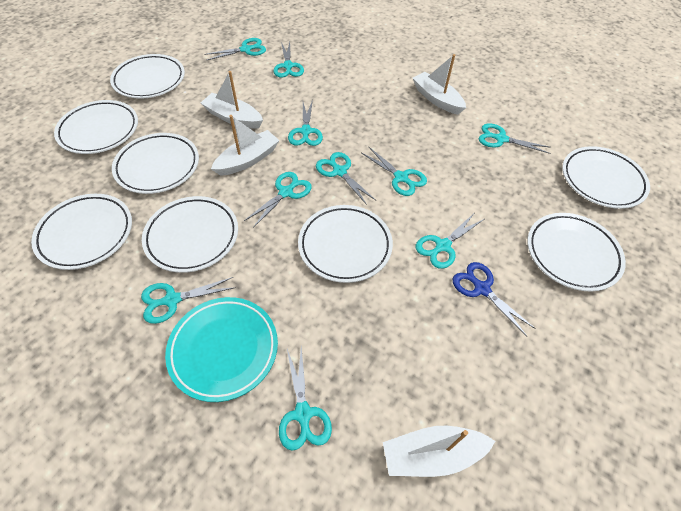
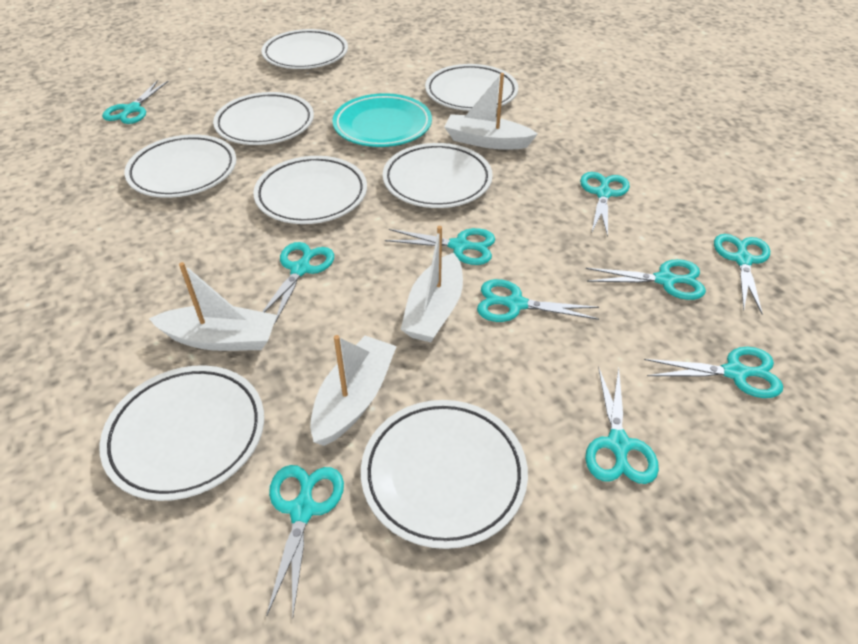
blue scissors: [453,262,536,336] = 1 -> none = 0

